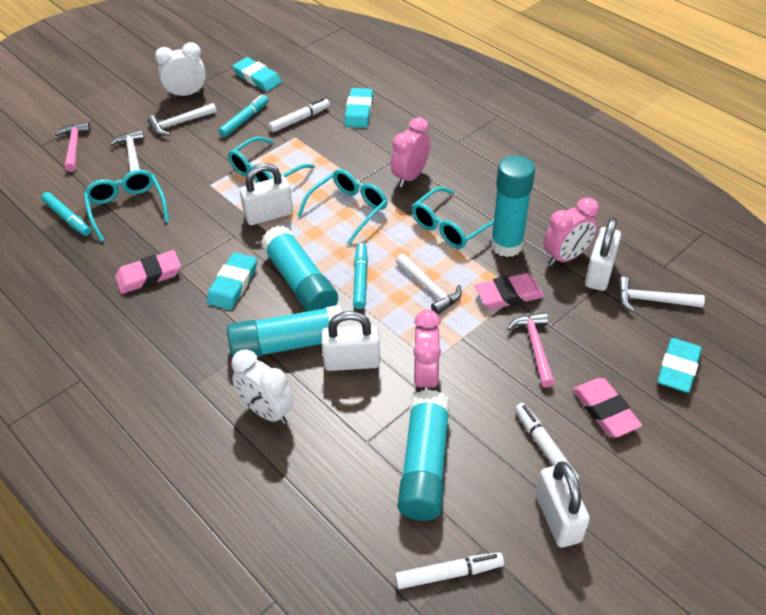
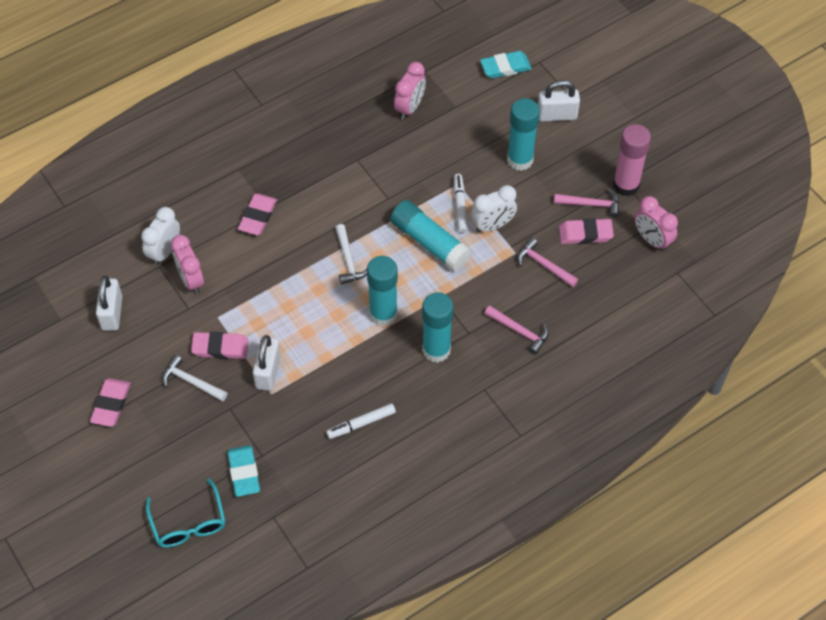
pink eraser: [115,250,181,294] [475,273,544,309] [573,378,642,437] = 3 -> [90,378,131,427] [191,332,249,359] [238,193,277,235] [559,218,614,244] = 4
pink glue stick: none = 0 -> [613,124,651,196] = 1
pink hammer: [55,122,91,172] [507,312,555,388] = 2 -> [484,306,549,355] [517,238,578,287] [554,188,619,218] = 3
turquoise eraser: [207,252,257,310] [232,57,282,91] [345,88,373,128] [657,338,702,393] = 4 -> [228,445,260,497] [480,51,532,78] = 2
turquoise glasses: [84,170,169,242] [228,137,315,183] [297,169,388,245] [412,187,494,249] = 4 -> [146,478,225,547] = 1
turquoise marker: [41,192,91,236] [219,94,269,137] [353,243,368,309] = 3 -> none = 0
white hammer: [110,129,145,172] [147,103,217,136] [396,254,462,315] [617,277,705,312] = 4 -> [162,355,227,402] [335,224,367,285] = 2
white marker: [268,98,330,132] [395,552,504,589] [515,403,579,480] = 3 -> [326,403,396,439] [454,174,468,233] = 2
white padlock: [240,163,293,225] [321,311,380,371] [536,461,590,547] [585,217,621,291] = 4 -> [96,276,122,331] [253,335,281,391] [538,80,580,122] = 3

